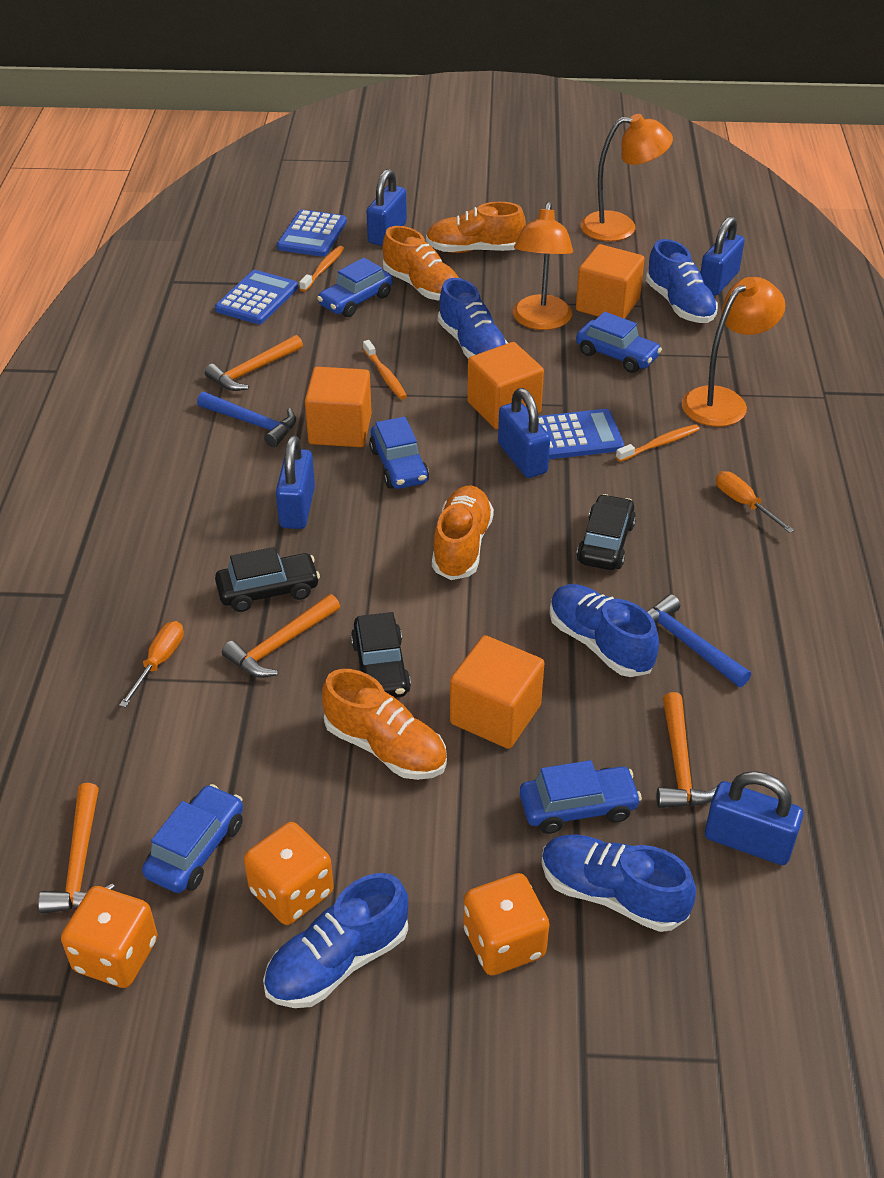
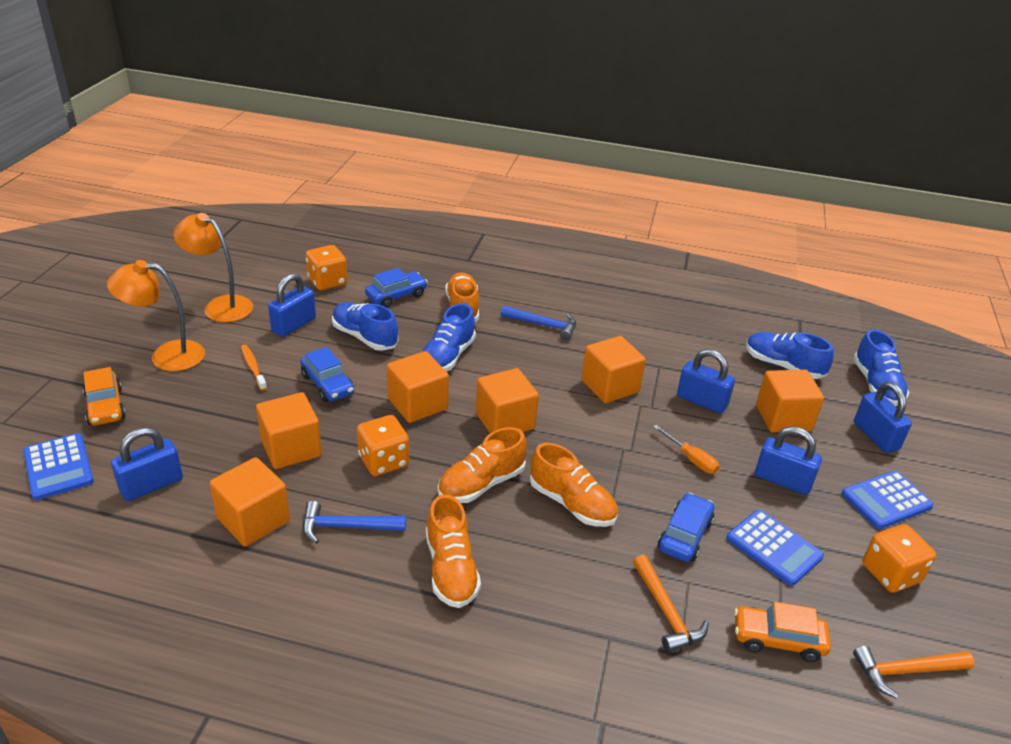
black car: [215,547,320,612] [351,612,411,698] [576,494,636,570] = 3 -> none = 0
blue car: [142,784,243,893] [317,258,393,317] [369,417,429,489] [520,760,642,834] [576,312,662,373] = 5 -> [301,347,354,402] [365,268,428,308] [658,493,714,562] = 3
blue shoe: [263,873,408,1008] [438,278,508,358] [542,834,696,932] [550,584,659,677] [646,239,718,323] = 5 -> [332,302,398,351] [423,303,476,372] [746,332,834,379] [853,329,909,406] = 4
orange car: none = 0 -> [83,367,126,426] [734,602,831,662] = 2
orange cube: [305,367,372,447] [450,635,544,749] [467,342,544,429] [576,244,645,319] = 4 -> [210,457,290,546] [256,392,322,469] [387,351,449,423] [476,368,539,433] [581,336,646,403] [756,370,824,433] = 6
orange hammer: [38,783,115,914] [205,335,303,391] [222,594,340,677] [657,692,717,808] = 4 -> [633,555,709,653] [853,646,975,699] = 2
orange lamp: [513,202,573,330] [581,114,673,241] [682,277,785,427] = 3 -> [107,260,205,371] [173,213,253,322] = 2
orange screwdriver: [119,621,184,708] [716,471,794,533] = 2 -> [653,425,719,474] = 1
orange toothbrush: [299,246,344,292] [363,340,407,399] [616,424,700,462] = 3 -> [241,344,267,391] = 1

